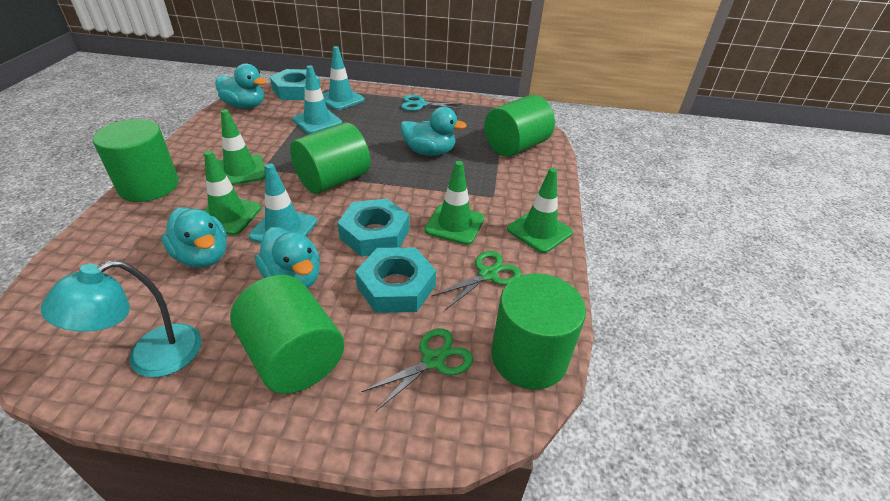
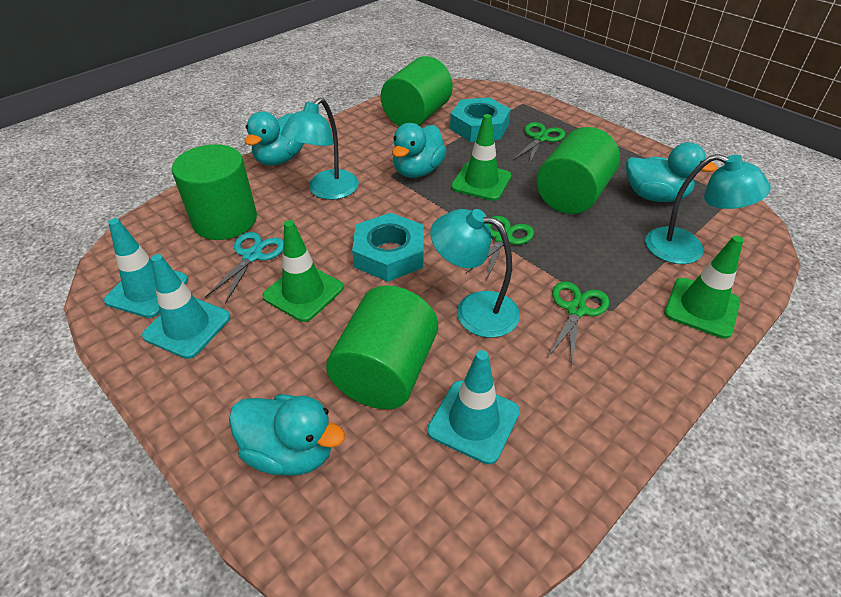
green cylinder: [93,119,179,202] [230,275,344,394] [290,122,371,194] [484,95,555,157] [491,273,586,390] = 5 -> [172,144,257,240] [326,285,438,409] [381,56,453,126] [537,127,620,214] = 4
green scissors: [361,328,473,411] [432,251,521,310] = 2 -> [466,216,534,280] [513,122,565,165] [548,281,609,364] = 3
green traffic cone: [204,151,262,235] [218,109,265,185] [424,161,484,245] [507,168,573,253] = 4 -> [262,220,344,322] [451,114,511,201] [664,235,743,339] = 3
turquoise lamp: [41,260,201,377] = 1 -> [281,98,359,200] [430,209,520,338] [645,154,771,264] = 3
turquoise nut: [270,69,320,100] [337,198,409,256] [355,247,436,313] = 3 -> [352,213,424,282] [450,97,511,142] = 2

